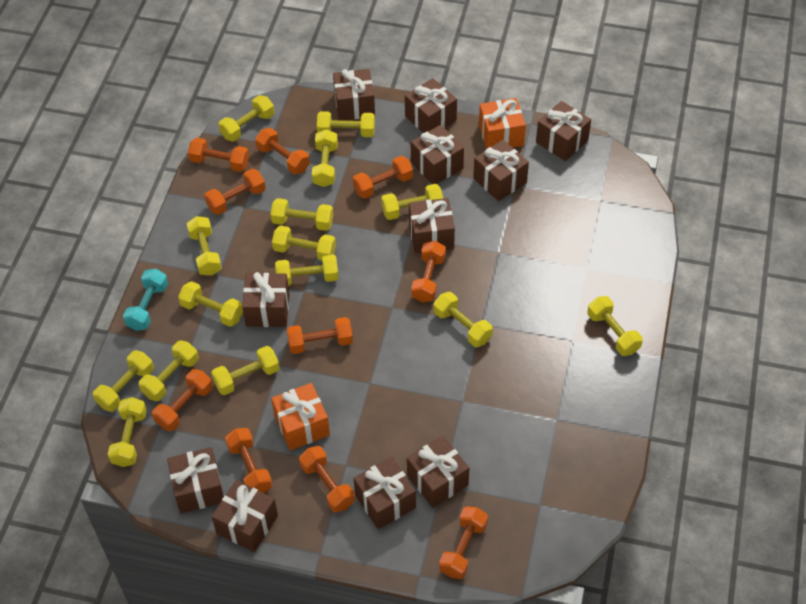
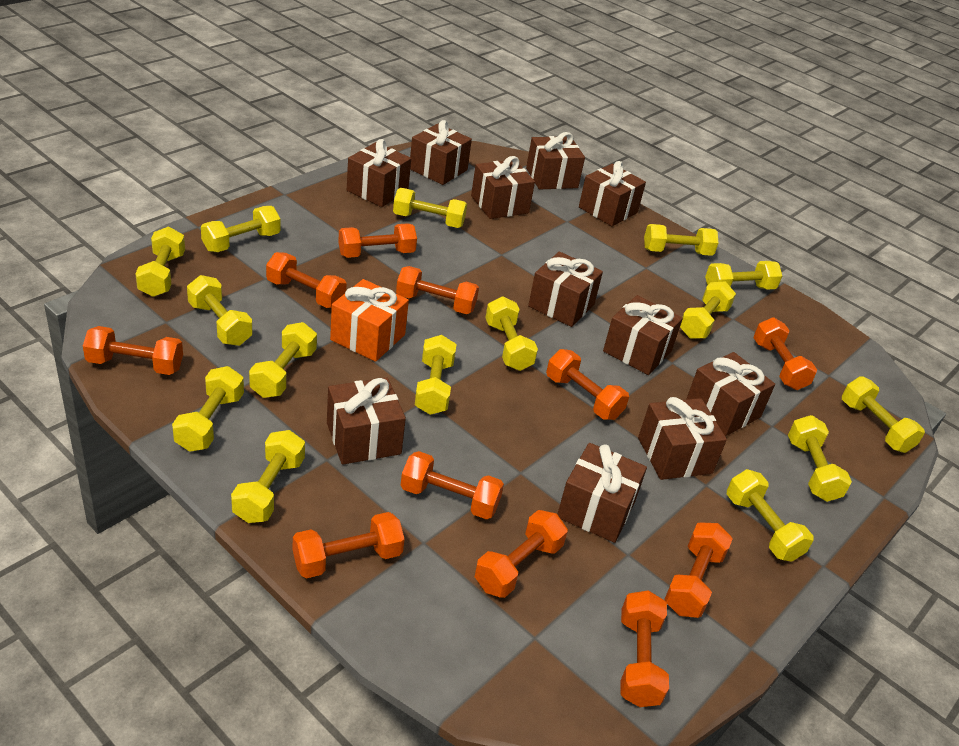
orange dumbbell: [152,369,213,431] [188,138,249,172] [204,169,266,215] [225,428,272,493] [255,128,310,175] [287,317,353,354] [299,446,355,513] [353,156,413,199] [411,241,446,303] [439,506,488,579] = 10 -> [83,326,183,375] [266,252,347,308] [293,512,405,578] [338,223,417,258] [396,266,479,314] [401,451,504,519] [475,510,568,598] [546,349,629,420] [620,590,669,707] [664,522,733,618] [753,317,817,390] = 11
orange gift: [271,383,330,450] [479,98,526,149] = 2 -> [330,279,409,362] = 1
turquoise dumbbell: [123,269,168,331] = 1 -> none = 0

